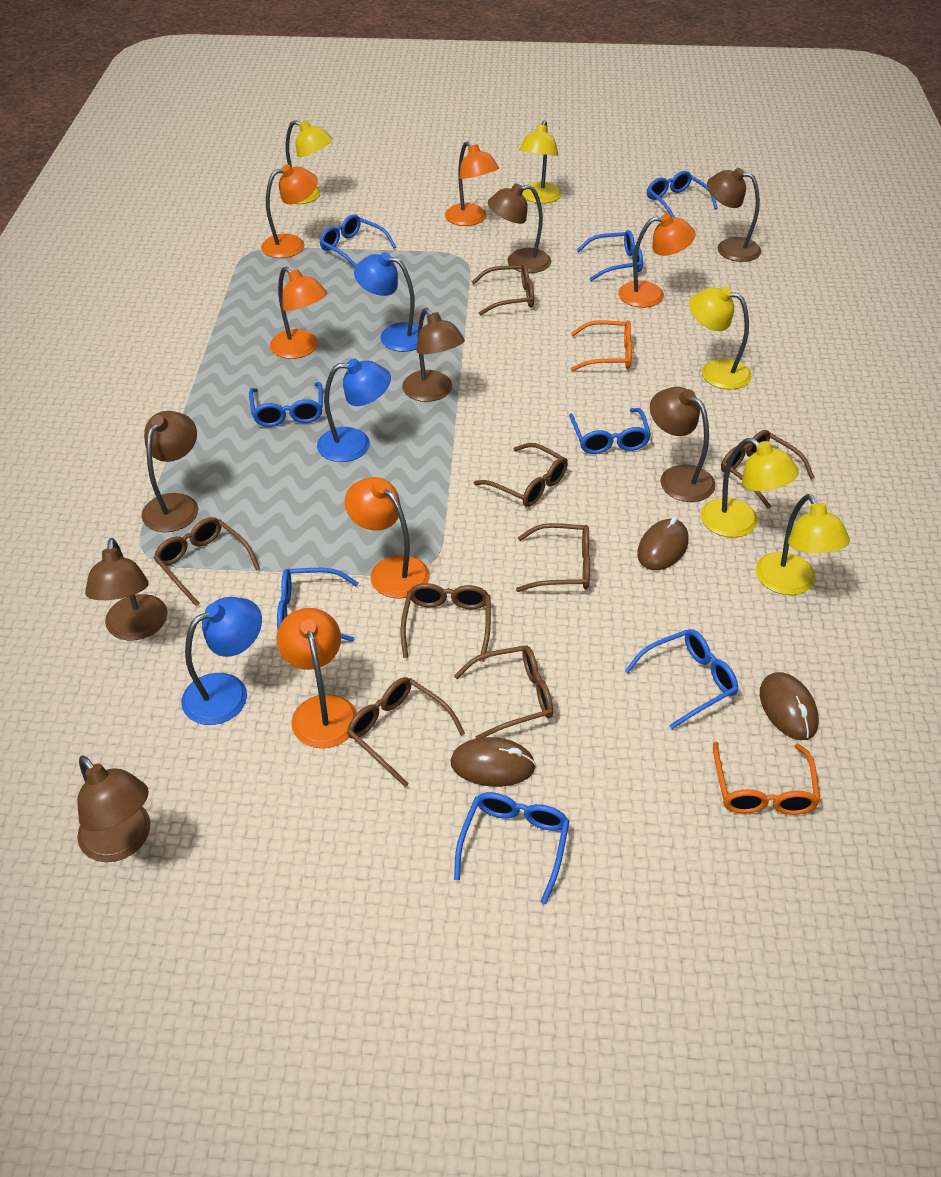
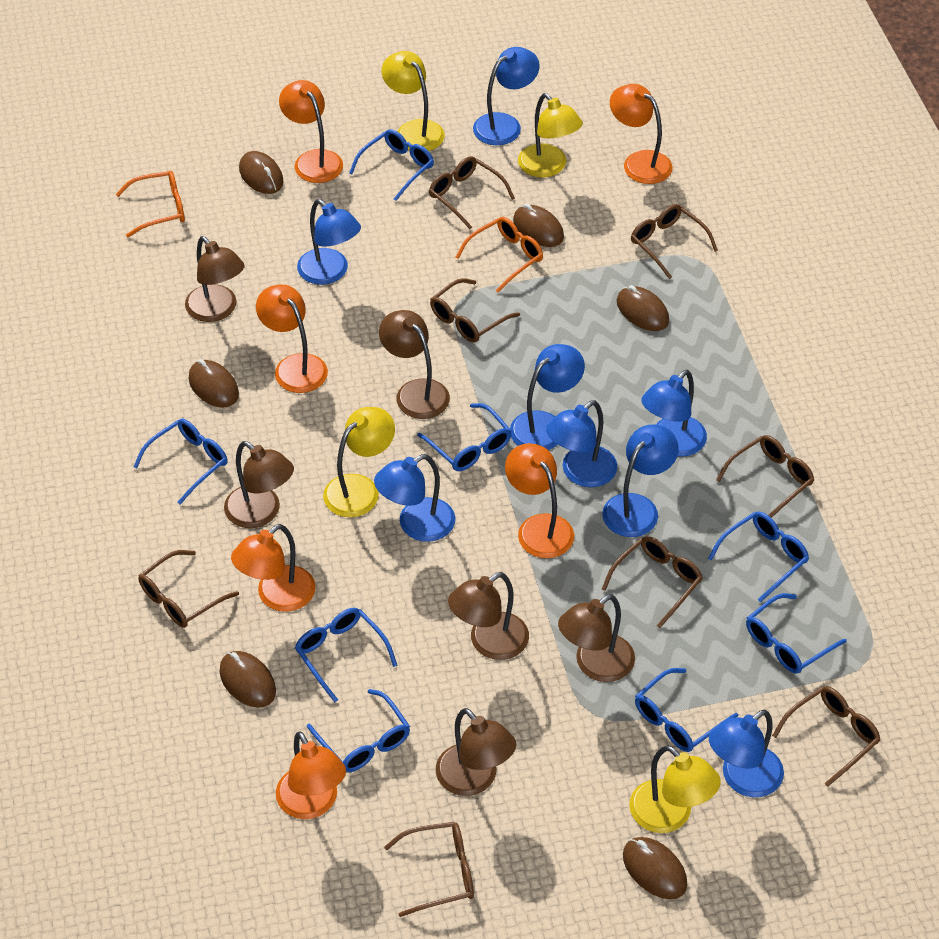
blue lamp: [181,597,262,725] [317,358,391,462] [354,252,418,352] = 3 -> [297,199,361,285] [374,454,456,542] [473,47,539,145] [510,344,585,450] [546,400,617,487] [602,424,679,537] [641,370,707,457] [709,709,784,797] = 8
brown lamp: [77,756,151,862] [85,538,168,641] [141,411,198,532] [402,308,465,402] [488,183,551,273] [650,387,716,502] [707,168,761,262] = 7 -> [185,236,245,322] [224,441,294,528] [379,310,450,419] [436,708,516,796] [448,572,529,660] [558,594,635,682] = 6
brown mouse: [450,737,536,787] [637,517,688,570] [760,672,819,740] = 3 -> [189,359,239,408] [220,651,276,707] [239,151,283,194] [513,204,564,247] [617,285,669,331] [623,837,687,899] = 6
yellow lamp: [280,120,333,204] [519,120,562,204] [689,287,752,390] [701,438,799,538] [755,494,850,595] = 5 -> [323,407,395,517] [382,51,445,151] [518,93,583,178] [629,745,721,833] = 4

